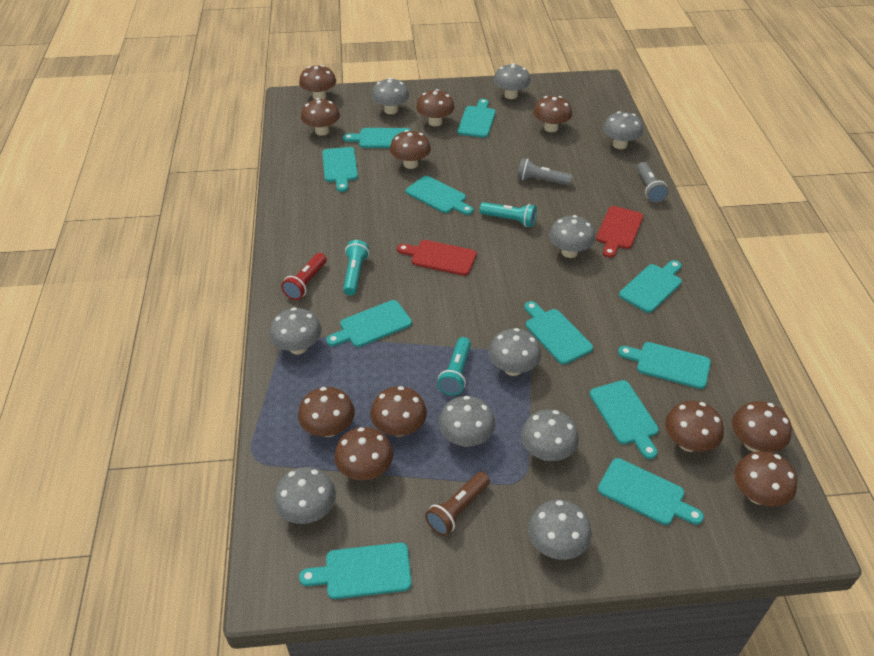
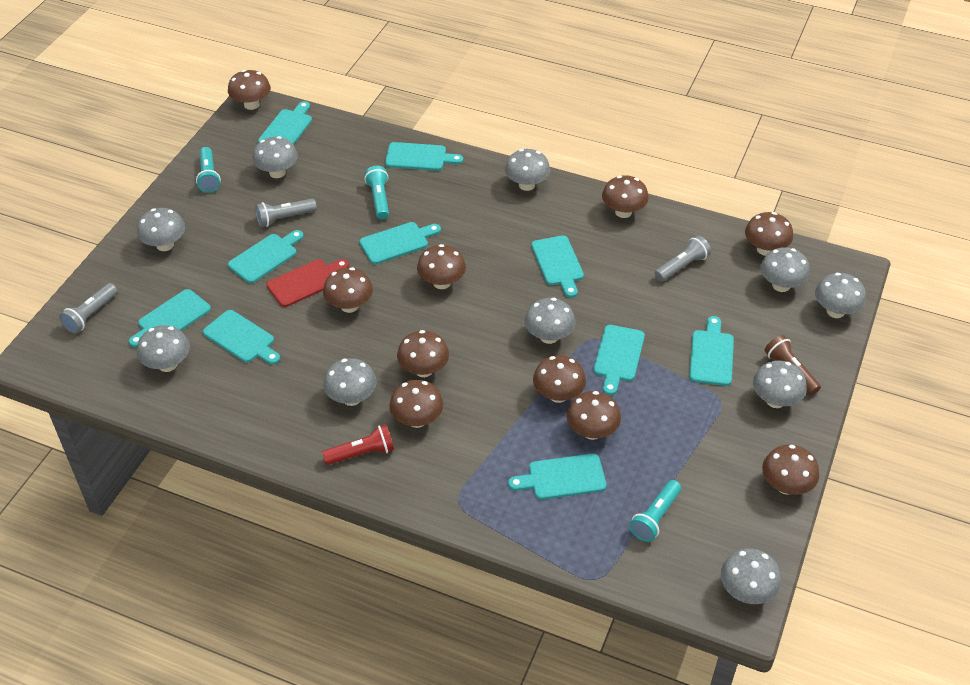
brown mushroom: [298,387,355,437] [299,65,336,100] [301,98,340,135] [334,427,393,480] [370,386,427,437] [390,130,431,169] [416,89,455,126] [533,96,572,132] [665,401,724,452] [732,401,792,452] [734,451,797,506] = 11 -> [228,70,271,110] [323,267,373,313] [389,380,444,428] [397,330,449,377] [417,244,466,289] [533,355,586,403] [567,391,621,440] [602,175,649,218] [745,212,793,256] [762,445,819,495] = 10
grey flashlight: [517,158,572,185] [637,162,668,203] = 2 -> [59,283,118,333] [255,199,317,227] [655,235,711,281] = 3
red cutting board: [397,240,477,276] [596,206,643,258] = 2 -> [266,259,349,307] = 1
turquoise cutting board: [299,543,412,599] [322,147,358,192] [326,300,412,347] [343,128,411,148] [406,176,473,215] [458,99,496,138] [524,301,593,364] [590,380,659,459] [598,458,704,525] [618,342,711,389] [619,260,682,313] = 11 -> [129,289,211,348] [203,310,280,364] [228,230,304,283] [258,101,312,145] [360,222,441,264] [385,142,463,171] [508,454,607,500] [531,235,584,298] [594,325,645,395] [689,316,734,386] = 10

